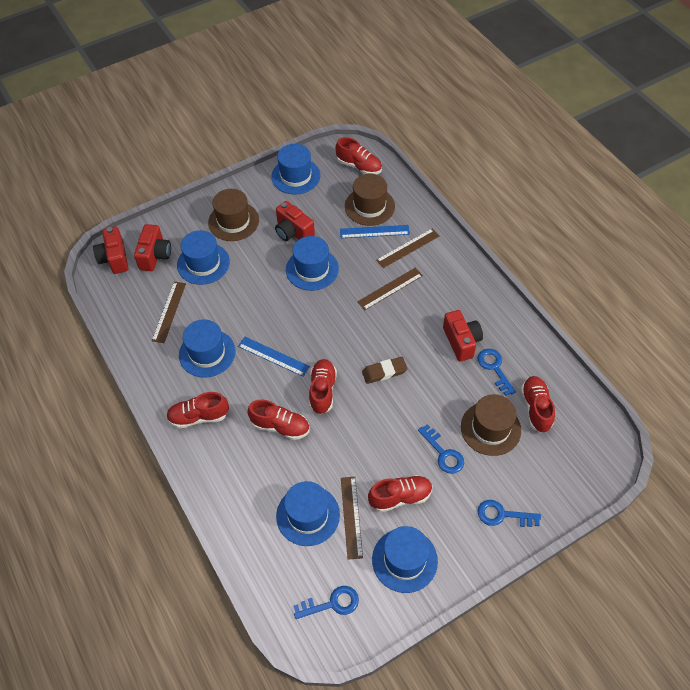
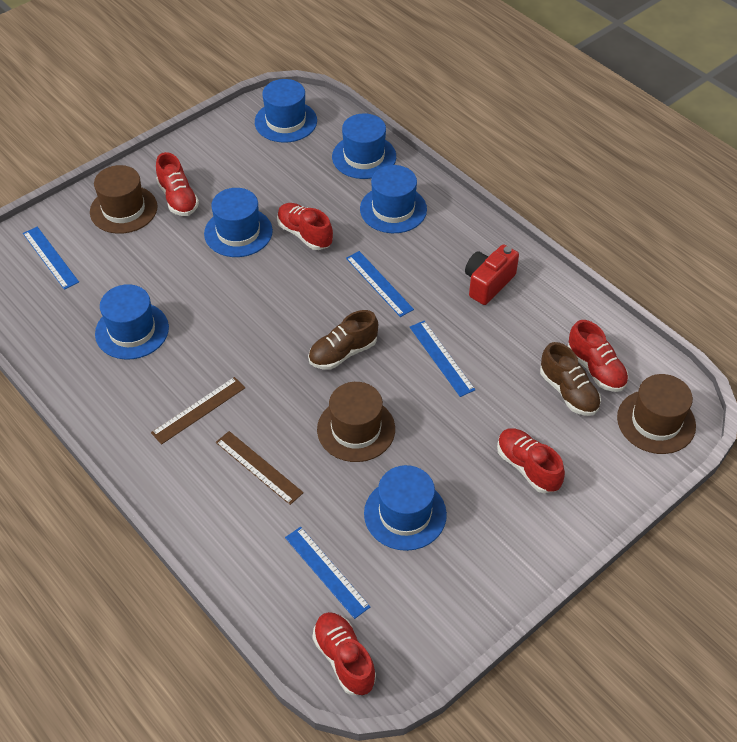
blue key: [294,586,359,619] [418,424,464,474] [477,349,516,396] [477,500,541,527] = 4 -> none = 0
blue ruler: [238,337,310,377] [340,225,410,238] = 2 -> [23,227,79,290] [285,527,371,619] [346,251,414,317] [410,321,475,397] = 4
brown eraser: [362,357,408,384] = 1 -> none = 0
brown ruler: [152,282,186,343] [341,477,363,560] [357,268,423,310] [376,229,439,268] = 4 -> [151,377,245,444] [216,431,304,505] = 2
brown shoe: none = 0 -> [308,310,378,370] [540,342,601,416] = 2
red camera: [93,226,128,274] [134,224,171,271] [275,201,315,241] [443,310,483,362] = 4 -> [465,244,519,305] = 1
red shoe: [166,392,229,428] [248,400,310,440] [309,359,337,414] [335,137,382,174] [368,475,433,512] [521,376,555,433] = 6 -> [156,152,199,216] [277,203,333,250] [312,612,376,695] [497,428,565,493] [568,320,629,392] = 5

